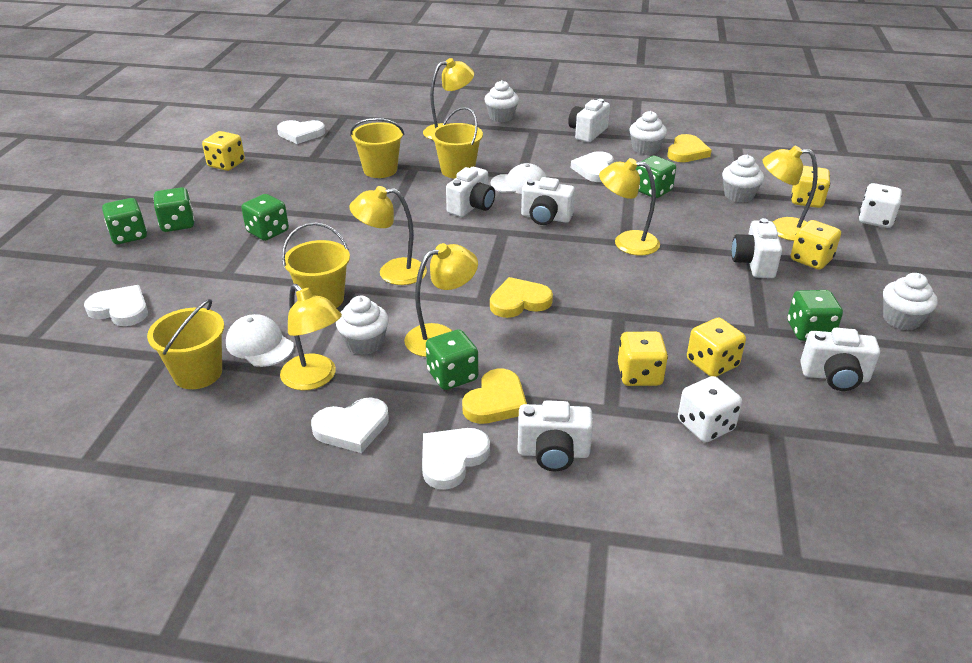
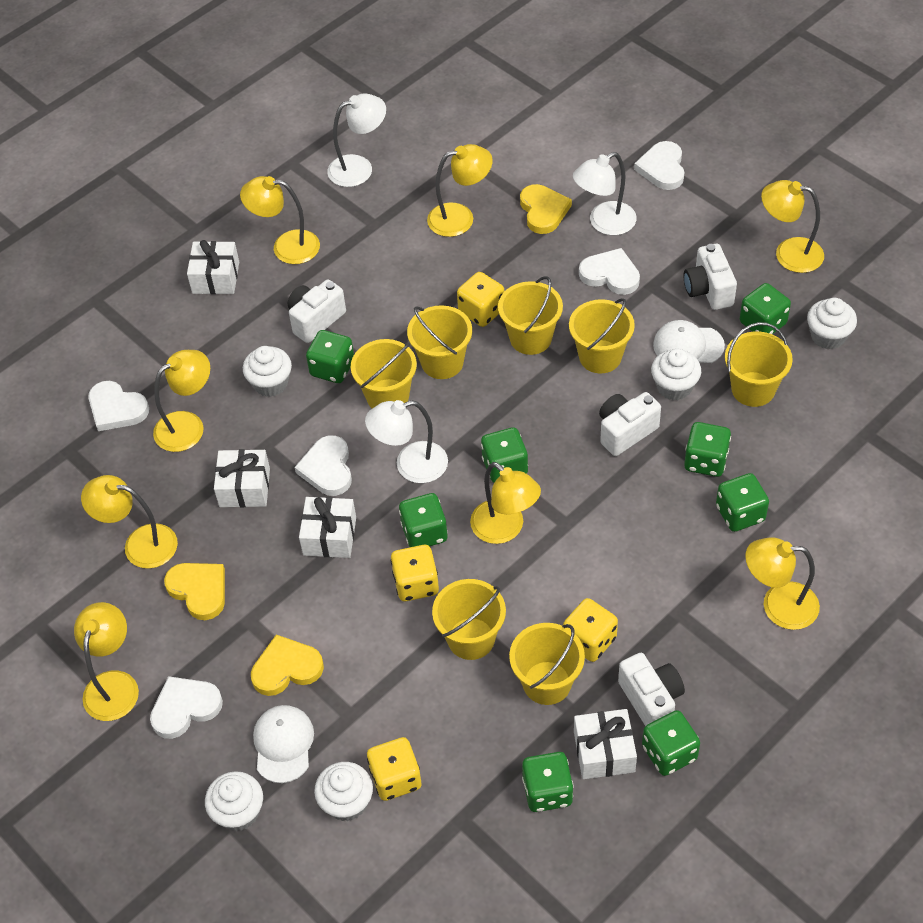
green dice: [102,198,147,244] [153,187,194,232] [241,194,289,241] [426,329,478,390] [636,156,676,198] [787,290,843,341] = 6 -> [306,330,354,383] [399,493,448,547] [481,427,528,483] [522,752,574,812] [642,710,700,776] [684,422,731,477] [716,473,769,532] [740,283,791,334] = 8
white camera: [446,167,495,217] [517,400,593,471] [521,177,575,225] [568,99,610,142] [731,218,782,278] [800,328,880,391] = 6 -> [288,279,346,343] [599,392,661,456] [618,653,685,726] [684,244,737,310] = 4
white dice: [678,376,742,442] [859,183,902,228] = 2 -> none = 0
white gift: none = 0 -> [187,240,239,294] [214,449,270,507] [299,497,356,558] [574,709,637,779] = 4
white lamp: none = 0 -> [327,94,386,187] [365,400,448,483] [573,152,636,235] = 3
yellow bucket: [147,299,224,389] [282,222,350,308] [350,118,404,178] [431,107,483,179] = 4 -> [351,339,417,408] [407,305,472,379] [432,579,506,660] [498,276,563,355] [509,623,585,705] [569,298,635,373] [725,322,793,407] = 7
yellow dice: [202,131,245,171] [618,331,668,386] [687,318,746,377] [791,166,830,208] [791,220,841,270] = 5 -> [367,737,421,801] [391,545,439,601] [457,272,504,327] [563,598,618,662] = 4
yellow lamp: [280,284,342,390] [349,186,427,285] [404,243,478,357] [423,58,474,140] [599,158,660,256] [762,146,818,241] = 6 -> [74,602,139,721] [81,475,178,569] [153,350,210,452] [240,176,320,264] [427,144,493,237] [470,462,541,544] [745,537,820,630] [761,180,824,273] = 8

